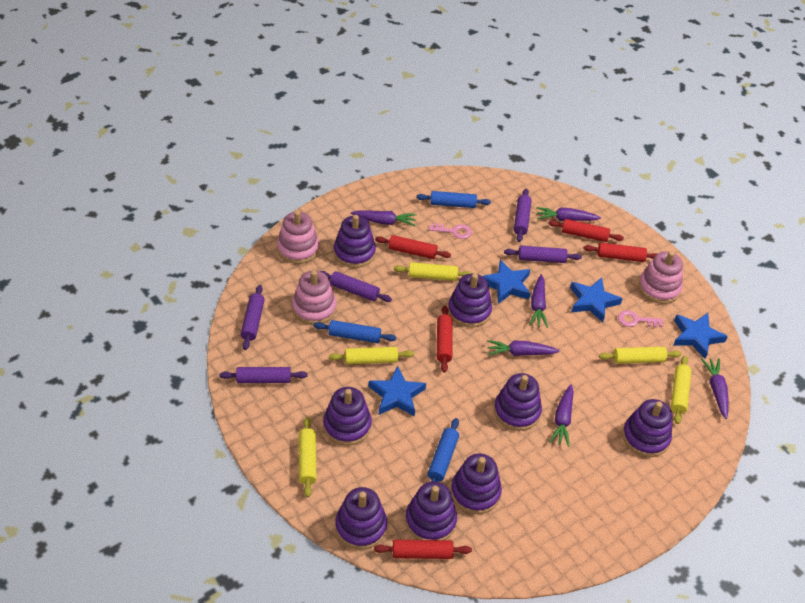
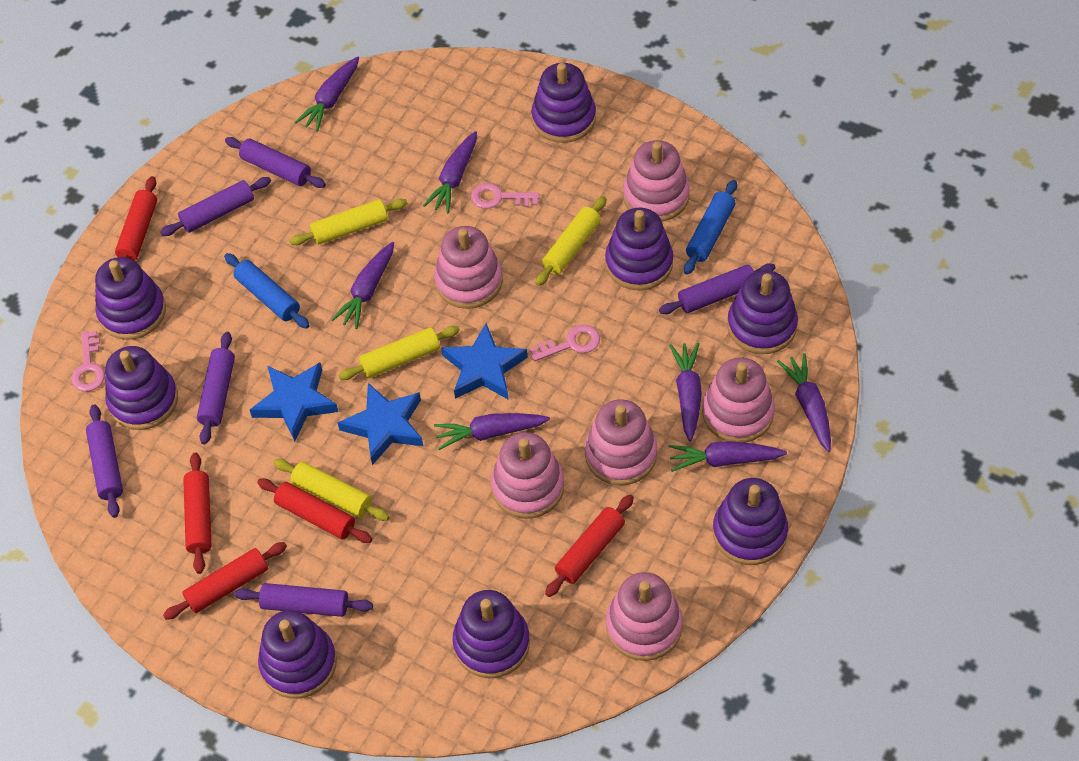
blue rolling pin: [314,320,396,343] [416,191,491,208] [428,418,459,482] = 3 -> [224,253,310,329] [684,180,737,275] = 2
blue star: [368,366,426,417] [483,260,531,304] [570,277,623,323] [674,313,728,359] = 4 -> [250,363,338,441] [337,383,423,465] [441,323,528,400] = 3
pink key: [429,223,472,239] [618,310,663,328] = 2 -> [71,331,105,392] [471,183,540,209] [530,325,600,362] = 3
pink stacking toy: [277,211,319,264] [292,270,337,325] [638,251,683,304] = 3 -> [434,226,503,309] [491,432,564,518] [585,399,657,485] [606,572,683,661] [623,140,690,222] [702,357,775,443] = 6
purple carrot: [351,210,417,226] [487,340,560,356] [529,274,548,328] [536,207,601,221] [549,384,574,447] [701,358,729,419] = 6 -> [295,56,359,132] [331,242,394,329] [423,131,477,213] [434,413,550,450] [669,343,702,441] [669,441,787,472] [777,353,831,452] = 7
purple rolling pin: [219,367,307,383] [241,285,265,350] [320,271,392,302] [504,246,582,263] [514,189,532,242] = 5 -> [86,404,123,518] [160,177,271,236] [197,332,235,445] [225,137,326,188] [234,583,373,617] [659,263,776,314] = 6
yellow rolling pin: [299,417,316,497] [329,347,414,364] [394,262,473,281] [599,347,681,364] [671,356,691,424] = 5 -> [274,459,389,521] [290,199,407,245] [339,326,460,380] [536,196,607,286] = 4

